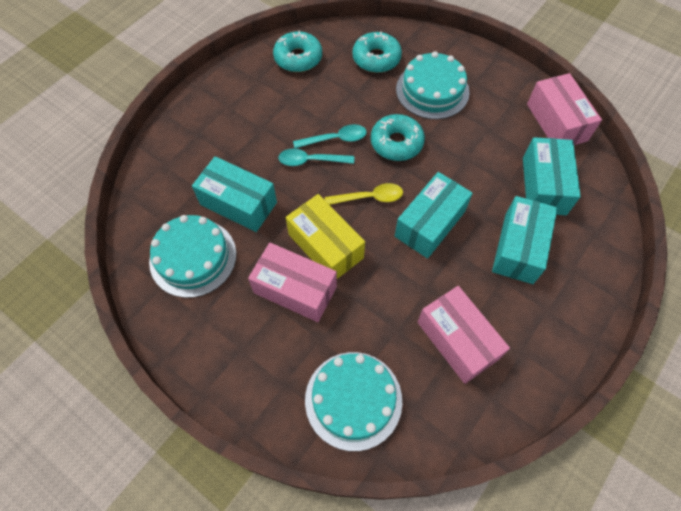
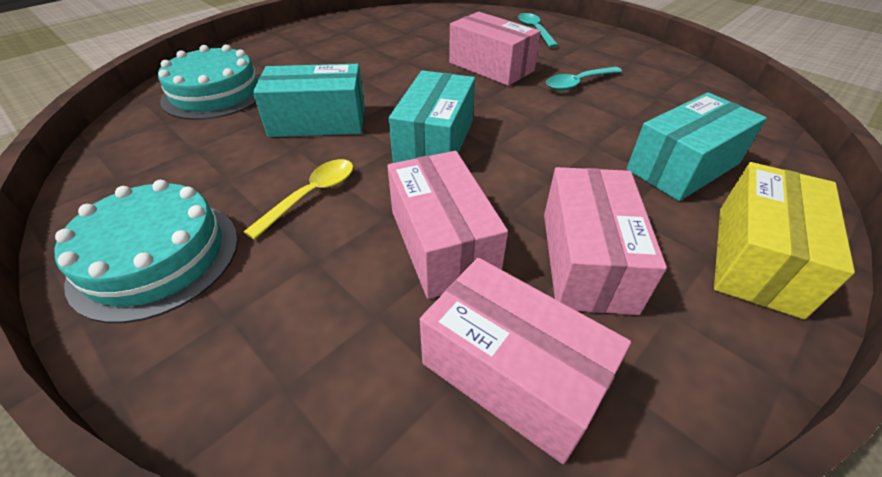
pink box: [248,243,337,322] [417,286,510,384] [527,73,602,145] = 3 -> [387,151,508,299] [420,258,631,464] [449,12,541,86] [544,167,667,315] = 4
turquoise box: [192,156,277,232] [395,172,473,259] [492,196,557,284] [523,137,581,215] = 4 -> [253,64,365,137] [389,70,475,163] [627,92,767,201] = 3
turquoise cake: [149,215,236,298] [305,352,402,451] [396,51,470,119] = 3 -> [54,180,238,323] [158,44,260,120] = 2
turquoise donut: [273,31,322,72] [352,31,402,73] [371,114,425,161] = 3 -> none = 0

